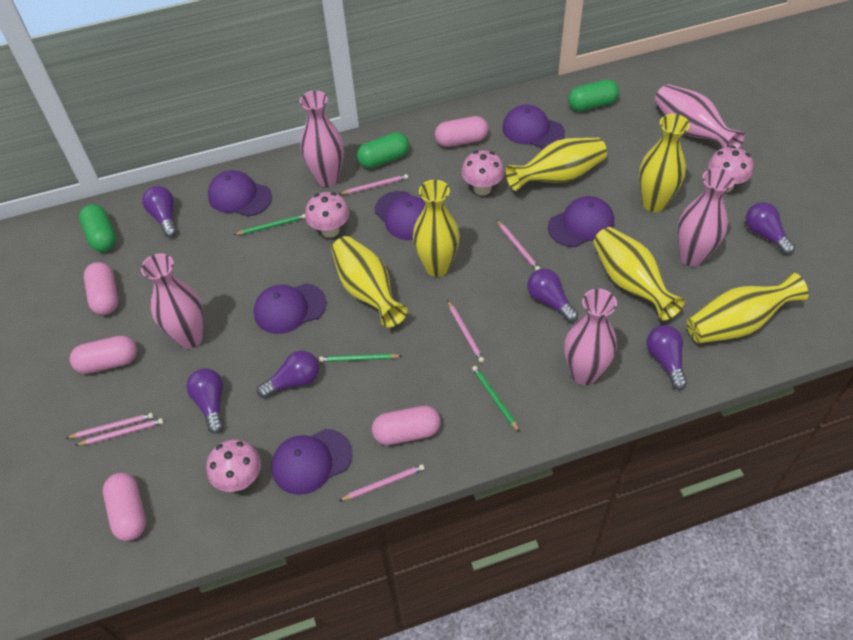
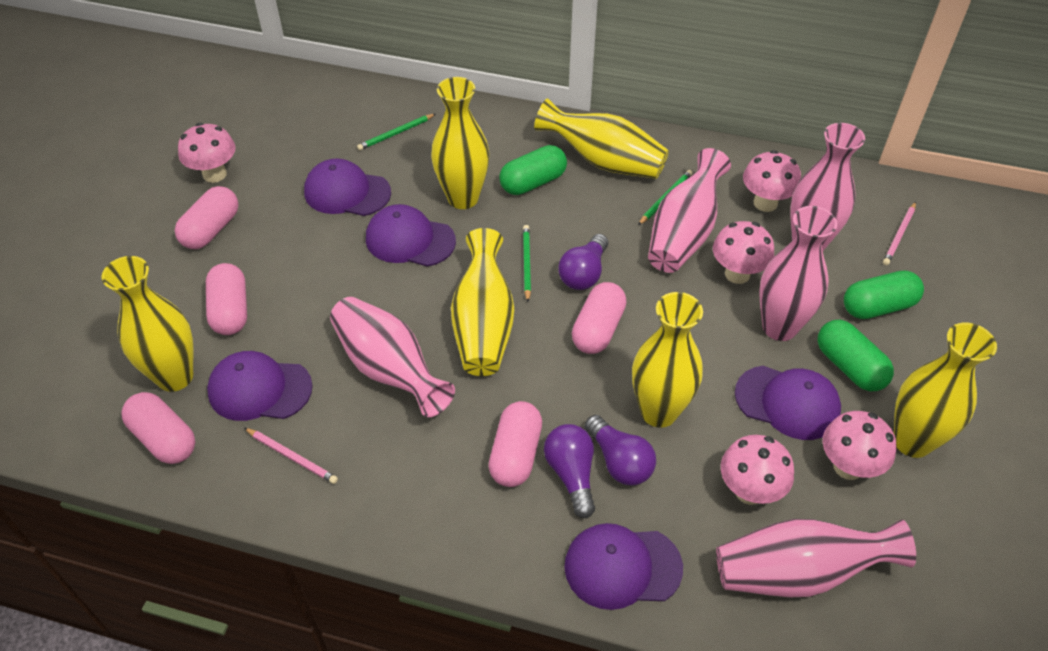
pink mushroom: [206,439,261,492] [305,192,349,238] [461,150,505,195] [708,146,753,192] = 4 -> [178,123,235,183] [713,221,774,284] [721,435,794,505] [743,150,801,212] [823,411,896,480] = 5
pink pencil: [67,413,154,439] [76,418,164,445] [339,464,425,501] [340,174,408,194] [448,301,484,363] [497,220,540,270] = 6 -> [244,428,338,484] [883,202,916,265] = 2
purple cap: [208,170,272,216] [254,283,327,334] [271,429,352,495] [375,191,425,240] [502,105,565,149] [548,196,614,247] = 6 -> [207,351,313,421] [304,158,391,216] [366,204,456,267] [564,523,683,610] [735,366,841,440] = 5
purple light bulb: [142,186,177,237] [186,368,224,434] [257,351,319,398] [527,269,578,322] [647,325,687,390] [746,202,795,255] = 6 -> [544,424,595,518] [558,234,608,290] [585,415,656,486] = 3

